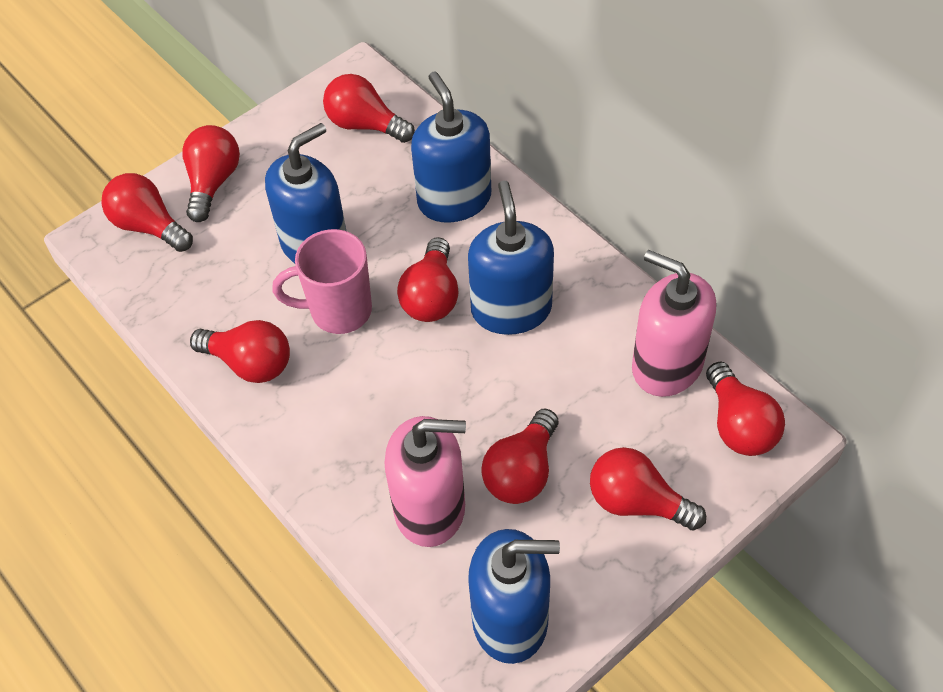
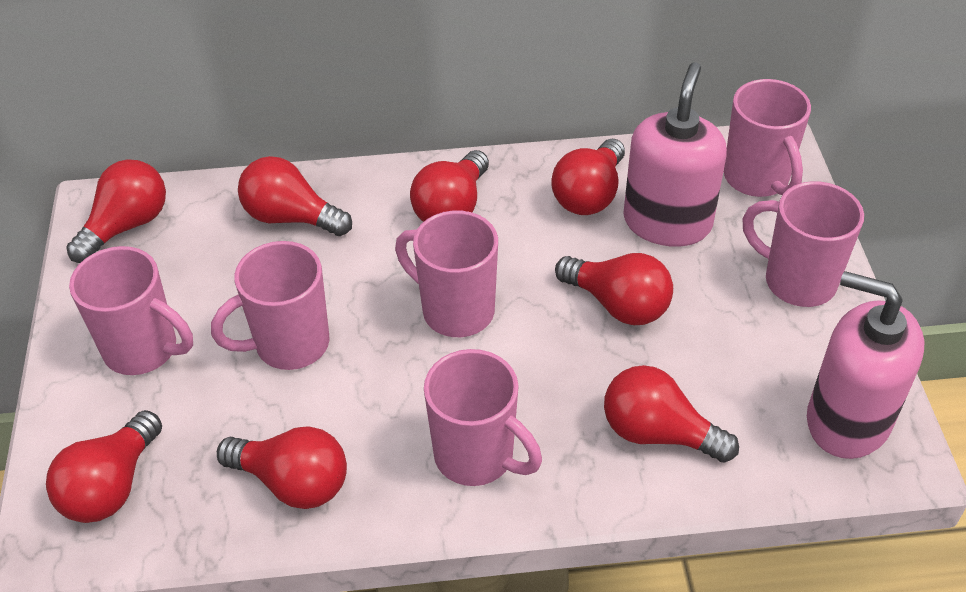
blue soap dispenser: [265,123,346,263] [411,72,491,223] [468,180,554,335] [468,529,560,664] = 4 -> none = 0
pink mug: [272,229,372,334] = 1 -> [69,246,193,375] [211,241,330,370] [395,210,498,337] [424,349,542,486] [724,79,811,197] [742,181,864,307] = 6

